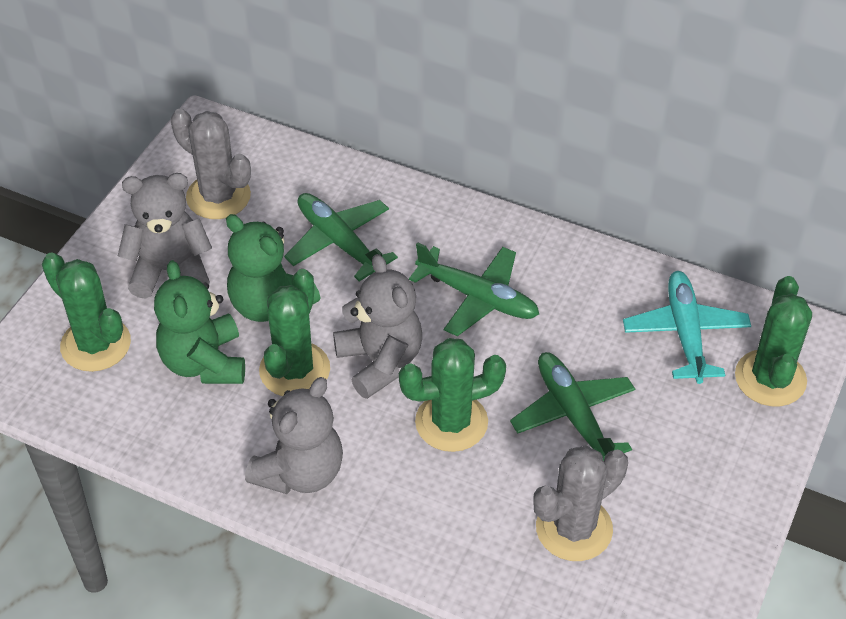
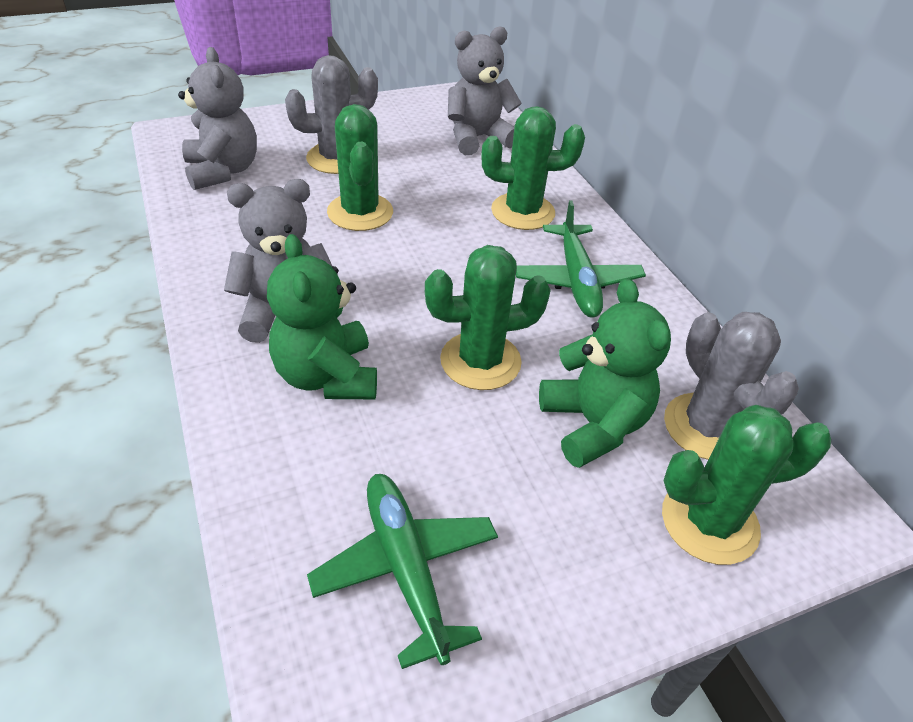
green plane: [284,193,398,281] [409,242,539,336] [510,352,635,461] = 3 -> [307,474,498,669] [516,200,646,318] = 2
turquoise plane: [623,271,751,384] = 1 -> none = 0

